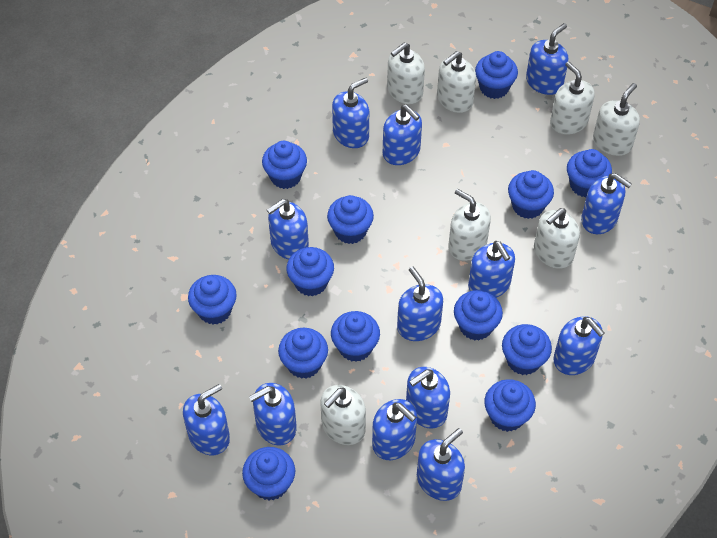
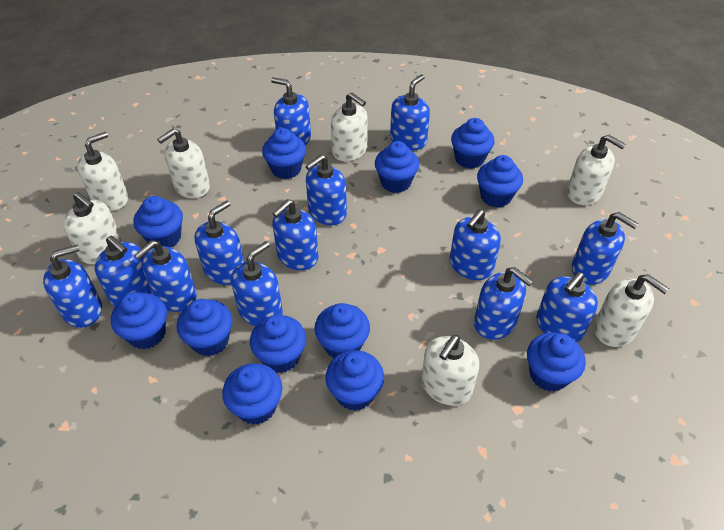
blue cupcake: [188,275,237,325] [242,447,295,500] [262,141,307,189] [278,328,328,379] [286,247,334,296] [327,195,374,244] [331,311,380,362] [454,290,503,341] [475,51,518,99] [484,379,536,432] [502,324,552,375] [508,170,554,219] [567,149,612,198] = 13 -> [111,292,167,349] [133,196,183,248] [177,299,233,356] [222,363,282,425] [250,315,306,373] [262,128,306,179] [314,303,370,358] [325,350,384,411] [375,141,419,193] [451,118,495,169] [477,155,523,208] [527,332,586,392] = 12

